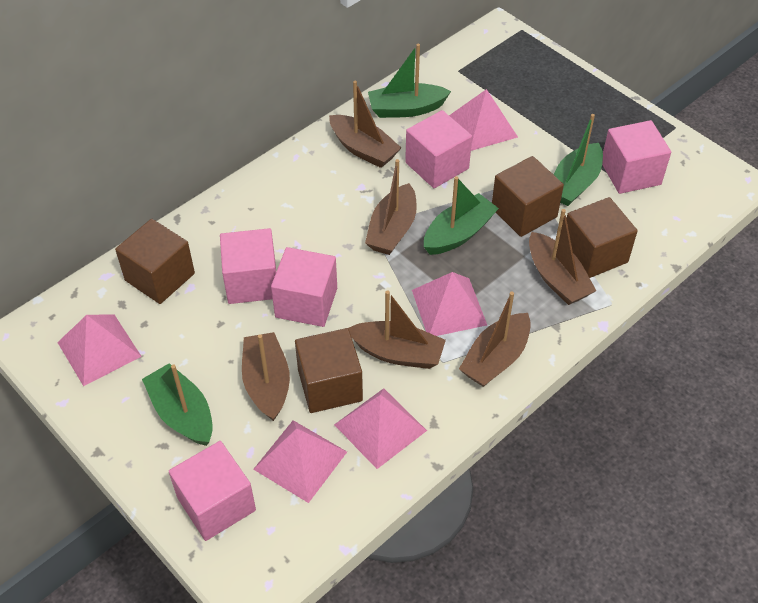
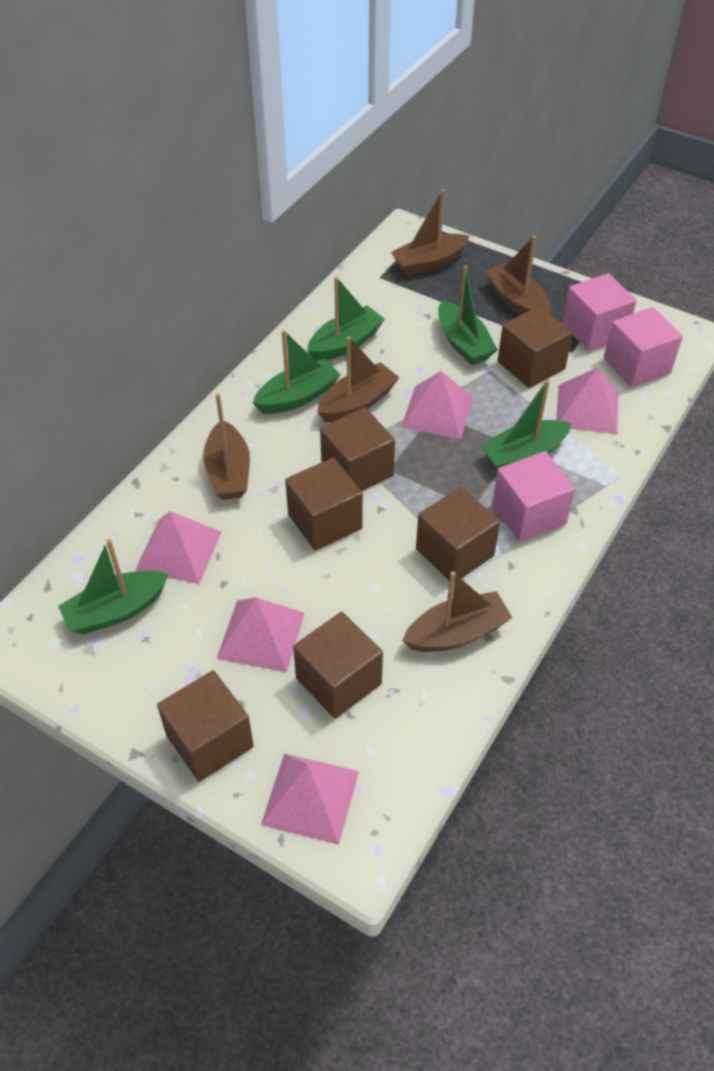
brown boat: [242,332,290,421] [329,81,401,168] [348,290,446,369] [365,159,417,255] [459,291,531,387] [529,209,596,305] = 6 -> [203,393,250,500] [317,337,400,422] [391,189,470,276] [402,571,513,652] [485,236,551,315] = 5
brown cube: [115,219,195,304] [295,328,363,413] [492,156,564,237] [566,197,638,278] = 4 -> [157,670,254,782] [285,457,363,551] [293,612,383,719] [320,407,395,491] [416,487,500,581] [498,306,573,388] = 6
green boat: [142,363,213,446] [368,44,451,118] [424,176,499,255] [554,114,603,206] = 4 -> [58,539,168,635] [253,330,341,414] [307,277,385,361] [438,265,498,365] [480,380,572,470] = 5
pink cube: [169,441,256,541] [220,228,276,304] [271,247,337,327] [405,110,472,188] [602,120,671,194] = 5 -> [492,451,575,542] [562,273,637,351] [604,307,683,387] = 3

